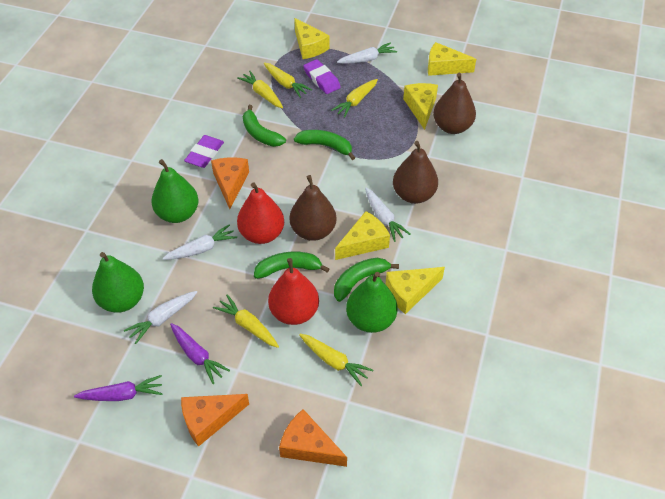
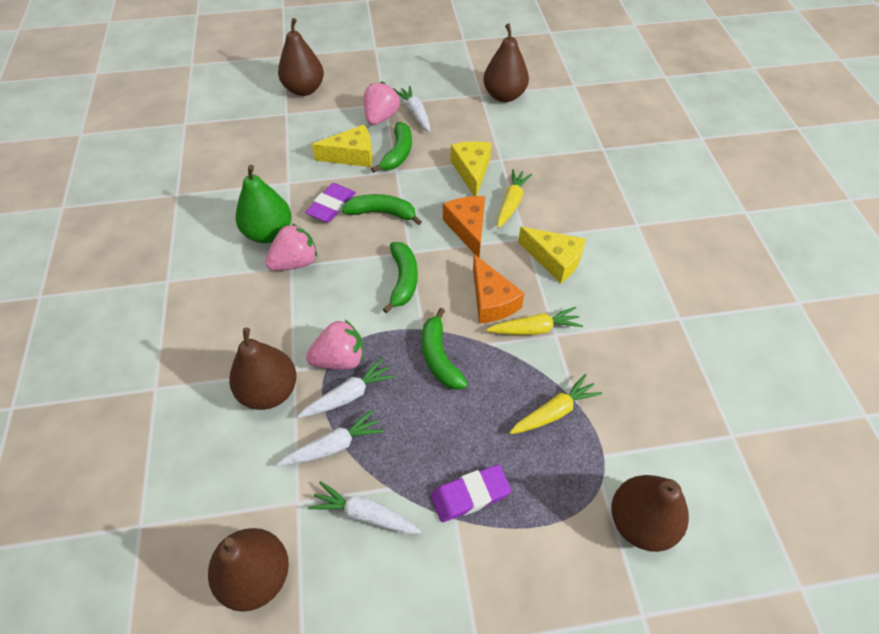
brown pear: [290,175,336,241] [393,141,438,204] [433,73,476,134] = 3 -> [208,528,289,612] [229,327,297,410] [278,18,324,96] [483,24,529,102] [612,475,689,552] = 5
green pear: [92,252,144,313] [151,159,198,223] [346,272,397,333] = 3 -> [236,165,292,243] = 1
orange cheese: [181,394,249,447] [211,157,249,209] [279,409,347,467] = 3 -> [443,196,485,257] [473,254,525,323] = 2
pink strawberry: none = 0 -> [265,224,317,271] [306,320,364,369] [364,81,400,125] = 3
purple carrot: [74,375,163,401] [170,323,230,384] = 2 -> none = 0
red pear: [237,182,284,244] [268,258,319,325] = 2 -> none = 0
yellow carrot: [213,294,279,348] [237,71,283,108] [264,62,312,98] [299,334,373,386] [331,79,378,118] = 5 -> [486,307,583,335] [497,169,532,228] [510,374,602,434] = 3
yellow cheese: [294,18,330,59] [335,211,390,260] [386,267,445,314] [403,83,438,130] [428,42,476,76] = 5 -> [312,125,372,167] [450,141,491,196] [518,227,586,283] = 3

